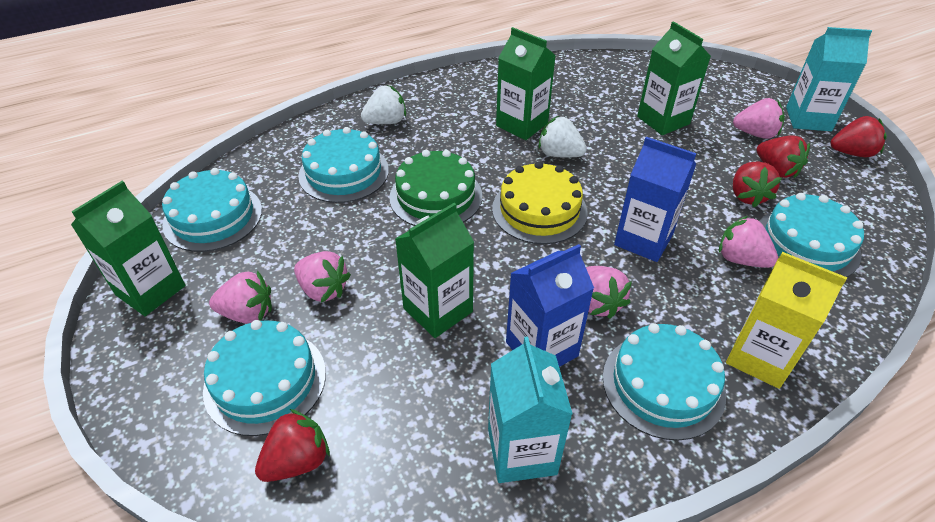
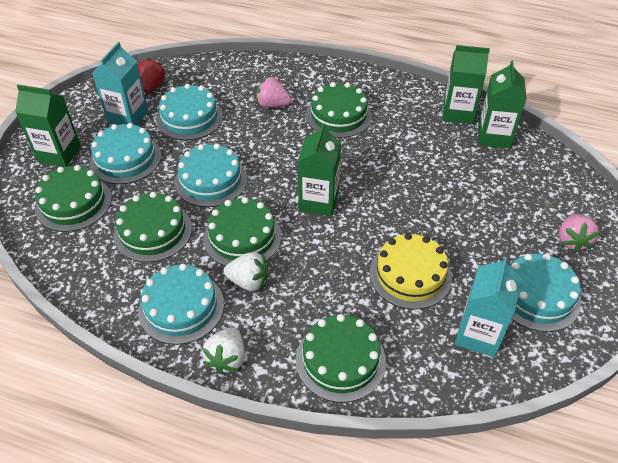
blue carton: [506,244,594,367] [614,137,696,262] = 2 -> none = 0
green cake: [389,150,482,226] = 1 -> [35,165,112,232] [114,192,192,262] [203,197,282,266] [296,314,386,403] [306,82,372,138] = 5
pink strawberry: [209,270,272,324] [294,251,351,303] [586,266,632,319] [719,216,778,268] [733,98,785,139] = 5 -> [256,77,292,108] [559,214,600,253] = 2
red strawberry: [255,409,330,482] [733,161,782,207] [757,135,810,178] [830,116,887,157] = 4 -> [137,58,165,93] = 1
yellow carton: [726,252,847,389] = 1 -> none = 0

